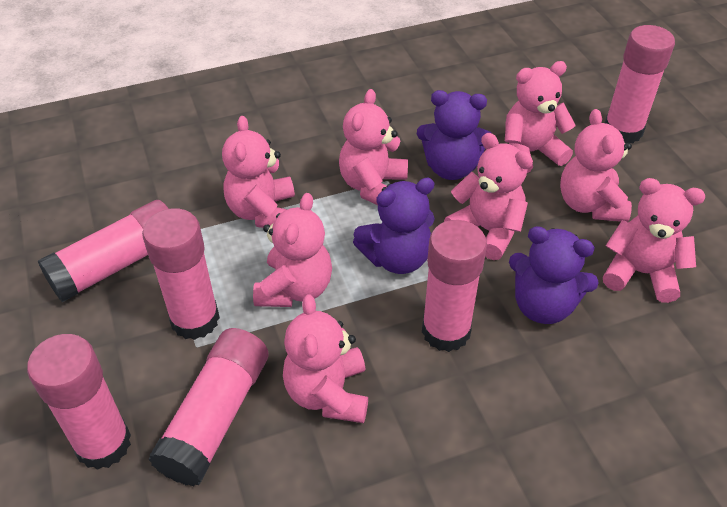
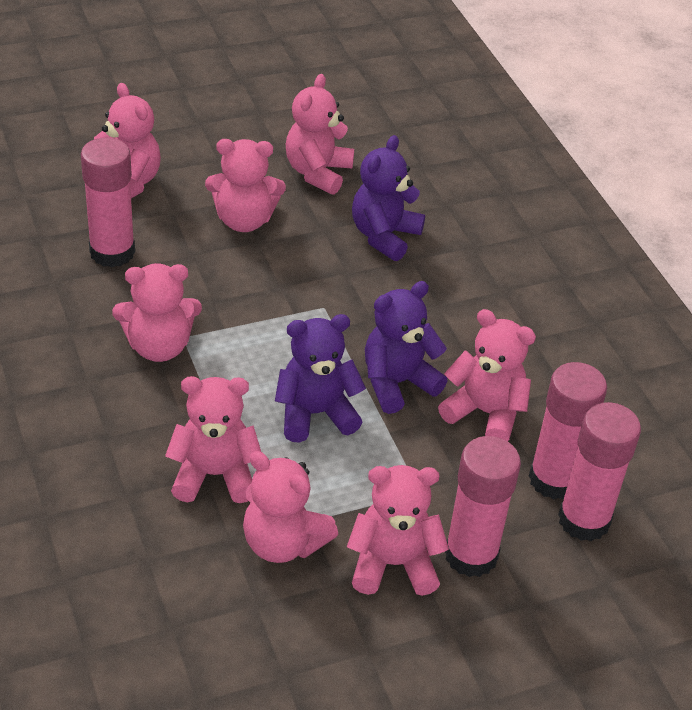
pink glue stick: [27,334,131,470] [38,200,169,302] [142,208,220,340] [148,328,269,486] [422,220,487,352] [605,25,675,144] = 6 -> [81,137,135,267] [445,436,521,577] [529,362,607,500] [558,402,641,541] = 4

